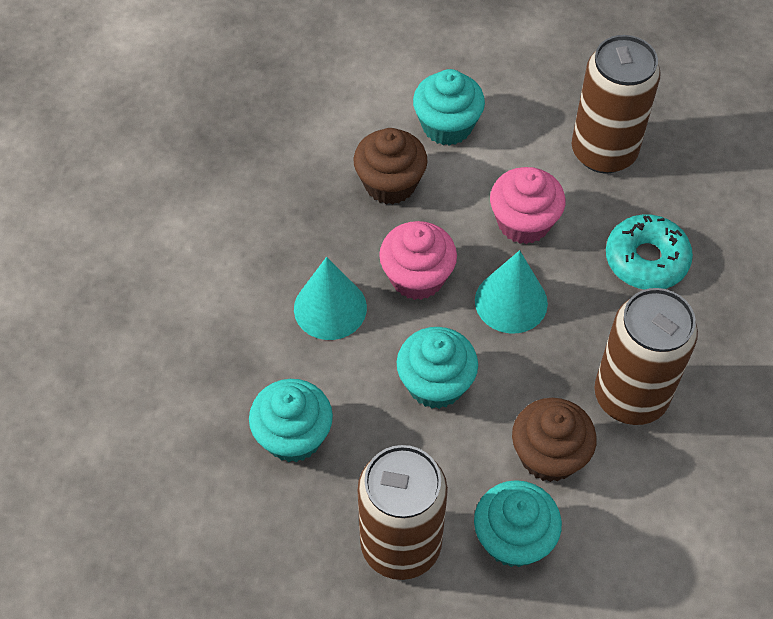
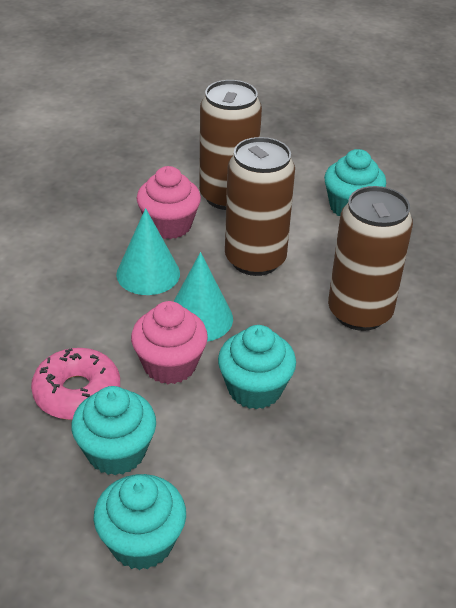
brown cupcake: [354,128,428,205] [512,398,597,482] = 2 -> none = 0
pink donut: none = 0 -> [31,348,120,420] = 1
turquoise donut: [606,214,693,290] = 1 -> none = 0

